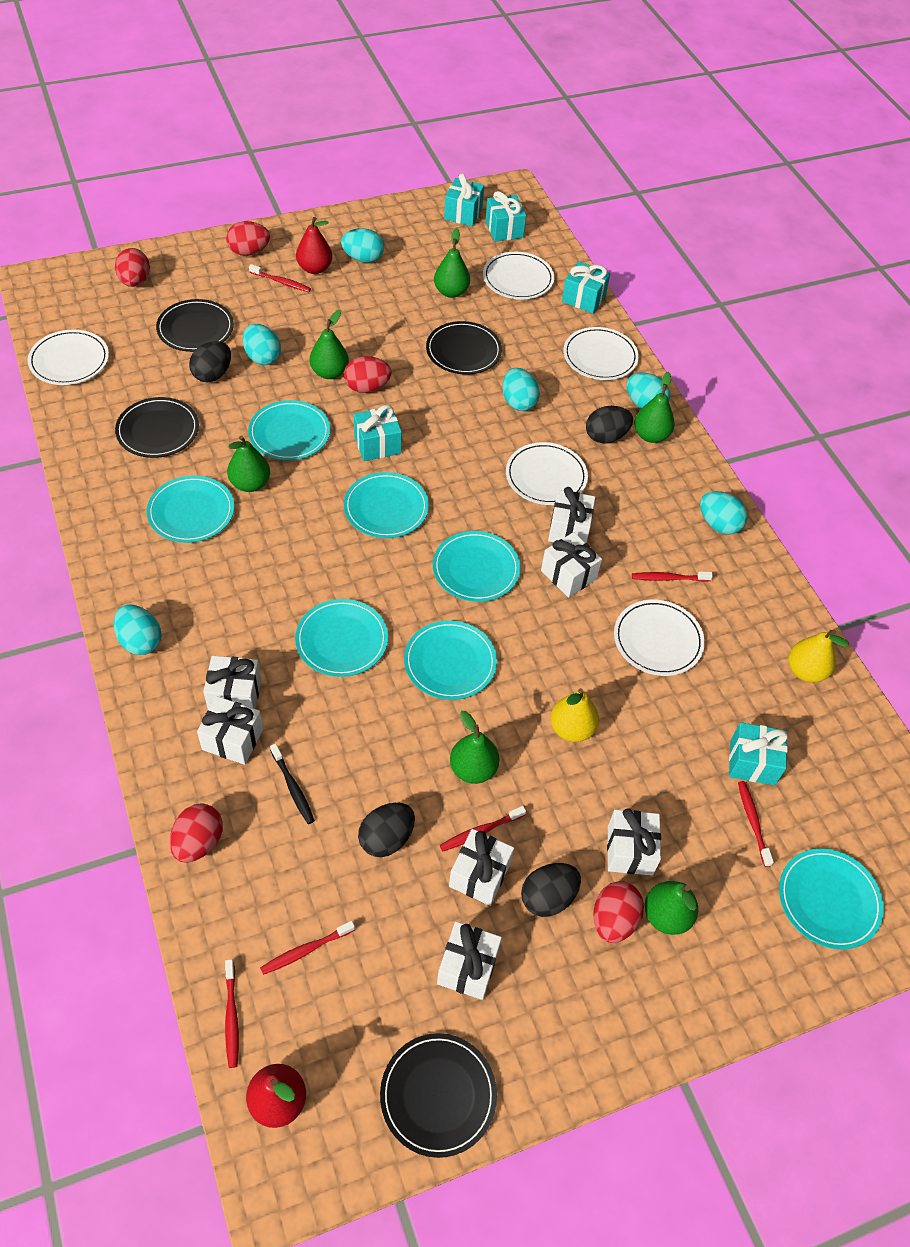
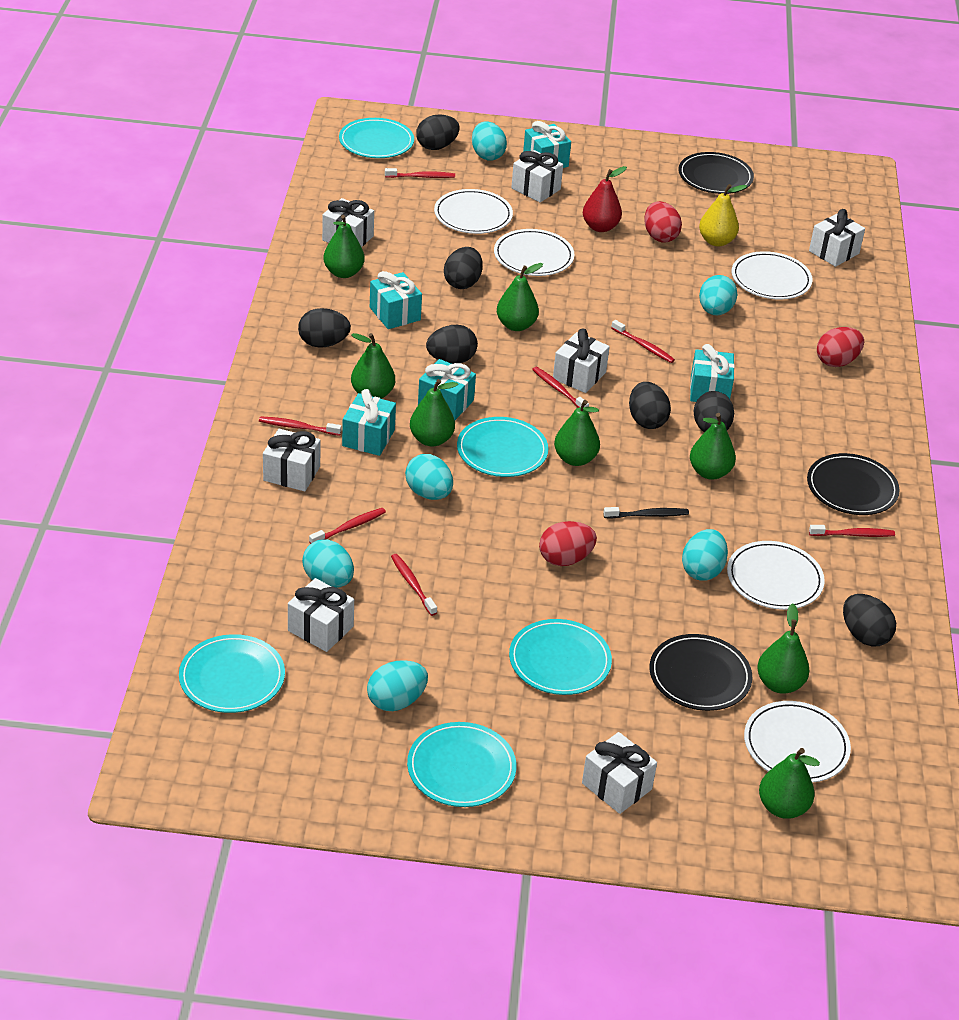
black egg: [189,341,231,383] [358,803,415,857] [521,863,581,917] [586,406,633,443] = 4 -> [298,308,351,348] [416,114,460,150] [426,325,478,364] [444,247,483,289] [629,382,671,429] [694,391,734,433] [843,594,896,647] = 7
black plate: [115,397,199,458] [156,299,234,352] [380,1033,497,1158] [426,321,502,375] = 4 -> [649,634,752,711] [678,152,754,194] [807,453,900,515] = 3
green pear: [227,435,270,492] [310,310,349,379] [434,228,470,298] [450,711,500,784] [634,372,675,443] [645,881,698,935] = 6 -> [323,215,365,278] [351,333,395,399] [410,379,458,447] [497,263,543,331] [554,400,600,466] [690,413,736,480] [757,603,810,694] [759,748,820,819] = 8
red egg: [115,248,150,287] [170,803,223,863] [226,221,270,256] [344,356,392,393] [593,881,644,943] = 5 -> [539,521,597,566] [644,201,682,243] [817,327,864,367] = 3
red pear: [246,1064,306,1128] [296,217,332,274] = 2 -> [583,166,627,232] = 1
red toothbrush: [225,959,239,1068] [249,264,311,292] [260,921,355,975] [440,806,526,851] [632,571,713,582] [738,781,774,867] = 6 -> [259,416,341,436] [309,508,386,544] [385,168,455,178] [391,554,437,616] [532,367,589,408] [611,320,675,363] [809,525,895,537] = 7
turquoise plate: [147,475,234,543] [248,400,330,461] [295,599,388,677] [344,472,429,538] [404,620,497,700] [433,531,520,602] [779,849,884,950] = 7 -> [179,634,285,713] [339,118,414,158] [407,722,516,807] [457,417,548,477] [509,619,612,695] = 5
yellow pear: [551,688,599,742] [788,629,849,682] = 2 -> [699,184,747,246] = 1

